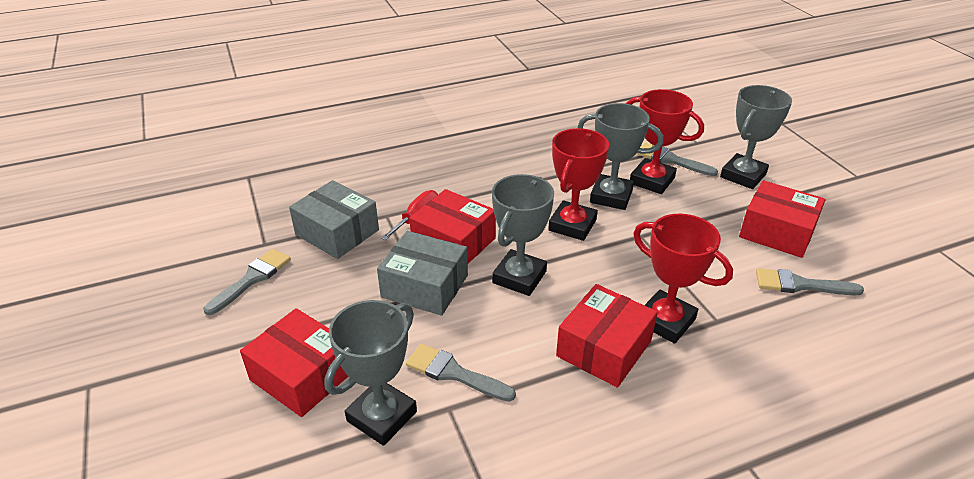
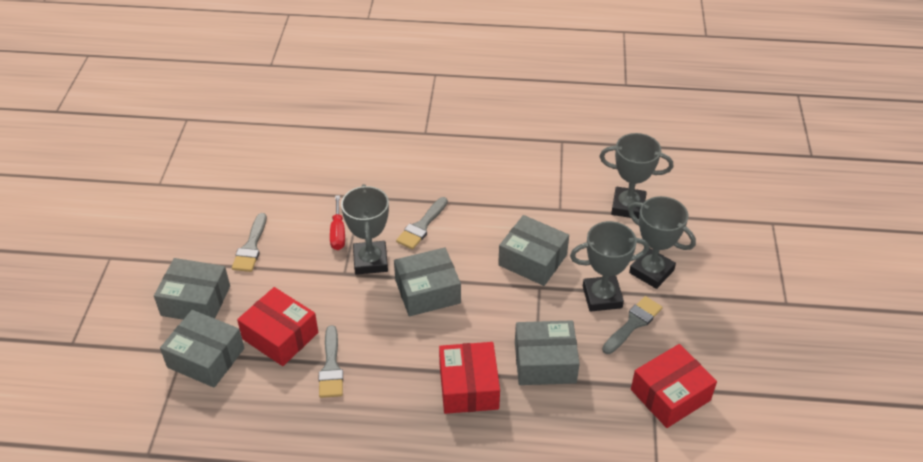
grey box: [289,180,379,259] [377,231,468,316] = 2 -> [154,258,230,320] [160,310,244,388] [394,247,461,316] [498,215,569,286] [515,320,580,385] = 5
red box: [240,308,348,417] [409,189,496,263] [556,284,658,387] [739,180,826,258] = 4 -> [237,287,318,366] [439,342,500,414] [631,344,717,428] = 3
red trophy: [548,128,609,241] [626,89,704,194] [633,214,733,344] = 3 -> none = 0

